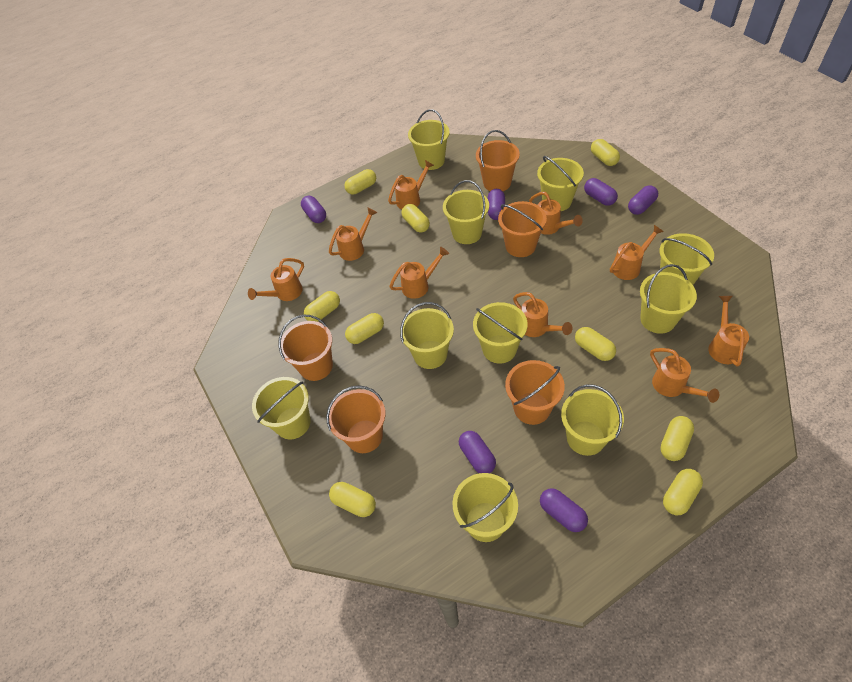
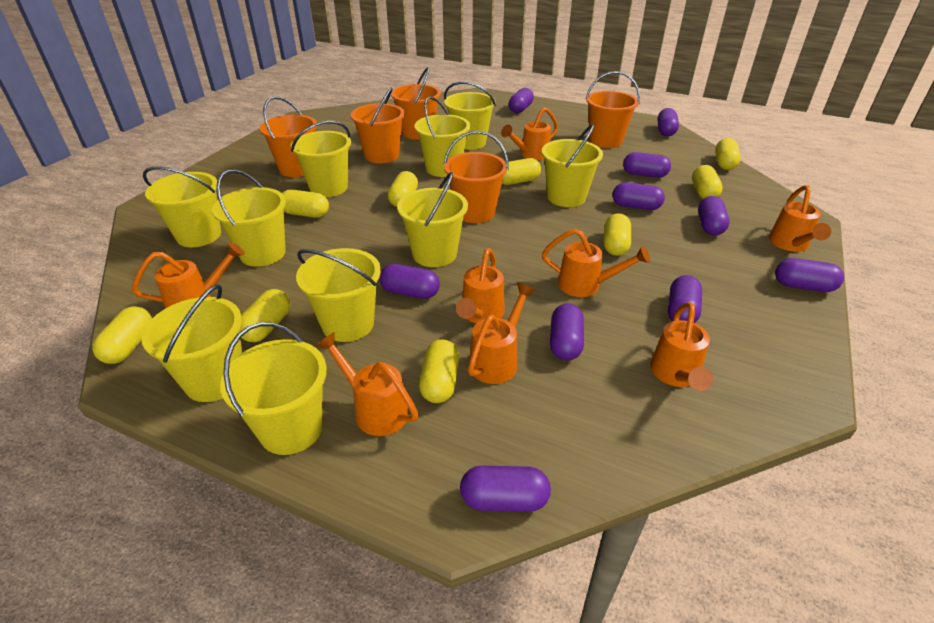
orange watering can: [248,258,304,301] [329,208,377,261] [388,160,434,210] [389,247,449,299] [513,292,572,337] [529,192,583,235] [610,225,664,280] [650,348,719,403] [708,296,749,367] = 9 -> [132,242,245,308] [316,332,419,436] [456,248,505,324] [468,283,536,384] [501,107,558,160] [542,228,651,297] [650,302,713,391] [769,185,831,252] = 8
purple capsule: [301,196,326,223] [459,431,496,473] [487,189,505,220] [540,488,588,532] [584,178,618,206] [628,185,658,215] = 6 -> [379,264,440,299] [460,466,551,512] [509,88,534,113] [550,304,584,360] [613,182,665,210] [623,152,671,178] [658,108,679,136] [668,275,702,323] [698,196,729,236] [775,258,844,292] = 10

